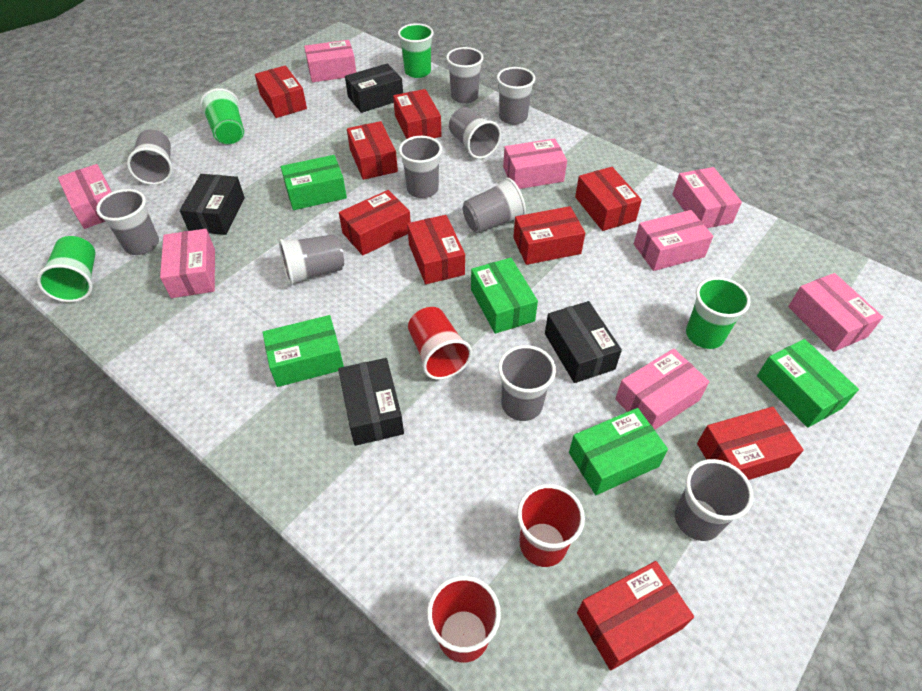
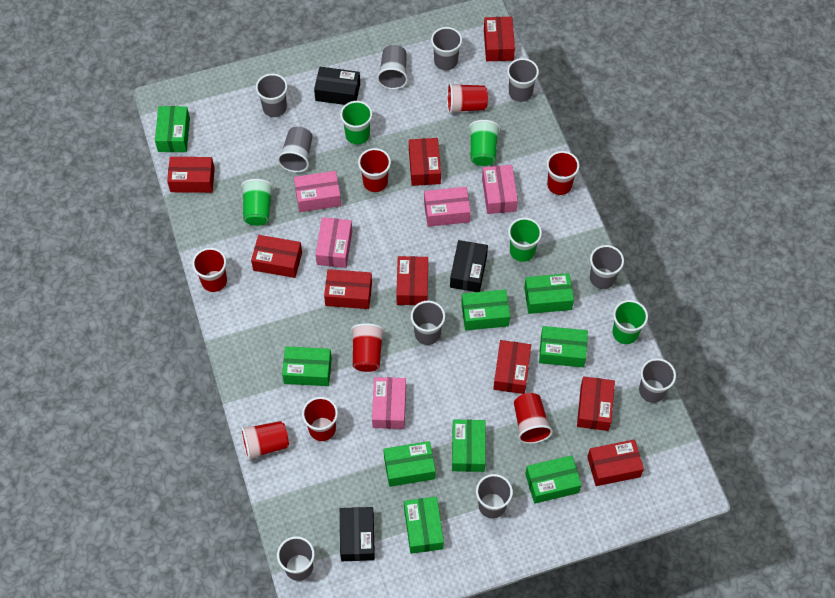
black box: [180,174,245,235] [338,358,404,446] [345,63,403,113] [545,301,622,383] = 4 -> [314,67,360,105] [340,507,375,561] [450,240,488,292] = 3
green box: [263,315,344,387] [281,155,347,210] [471,258,538,334] [569,408,668,495] [757,339,859,428] = 5 -> [155,106,190,152] [282,346,332,386] [384,441,436,487] [404,497,444,554] [452,420,485,472] [461,289,510,331] [524,273,574,314] [525,455,582,504] [539,326,588,367] = 9
green cup: [37,236,95,302] [200,88,244,144] [398,23,434,78] [686,277,751,349] = 4 -> [241,179,274,226] [340,101,372,145] [469,120,500,166] [508,218,542,262] [612,300,648,344] = 5
pink box: [58,164,112,229] [160,229,215,298] [304,40,356,82] [503,138,567,189] [615,349,710,430] [634,210,713,271] [672,167,742,228] [788,273,883,352] = 8 -> [294,171,341,212] [315,217,352,268] [372,377,406,429] [424,187,471,227] [482,165,518,214] = 5
red cup: [408,307,472,380] [427,576,501,663] [517,484,585,567] = 3 -> [192,248,227,292] [240,421,289,461] [302,397,338,441] [351,323,385,372] [358,148,391,192] [447,82,488,114] [514,393,553,444] [547,151,579,195] = 8

